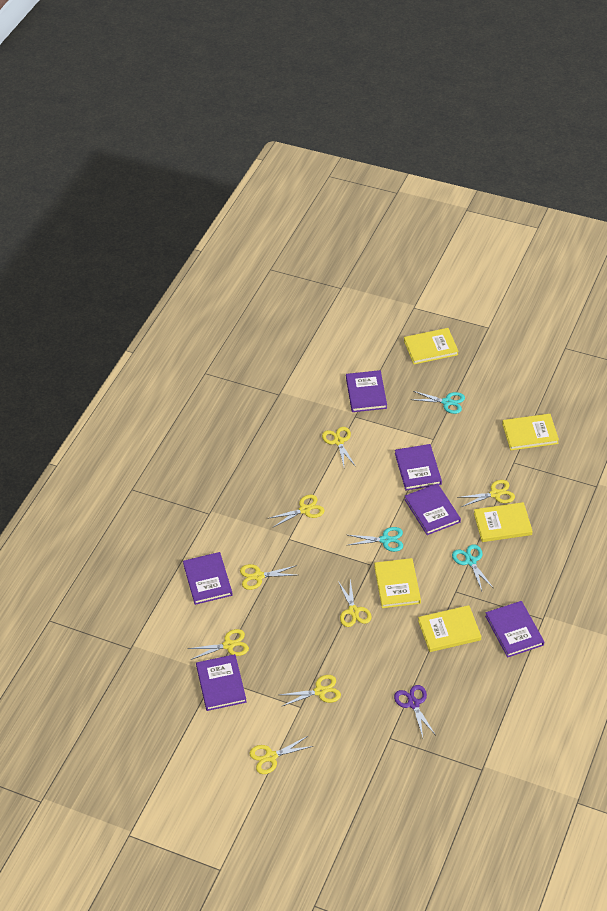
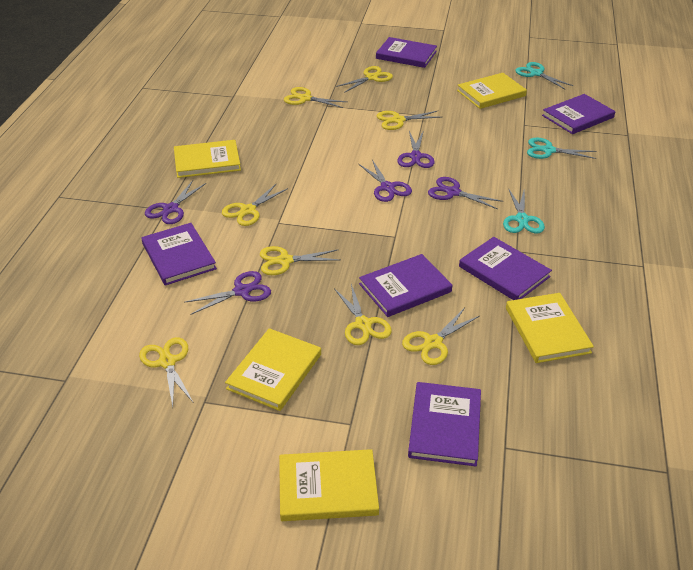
purple scissors: [394,685,435,737] = 1 -> [145,180,206,224] [184,271,271,315] [359,160,412,202] [397,130,435,168] [428,177,503,209] = 5

